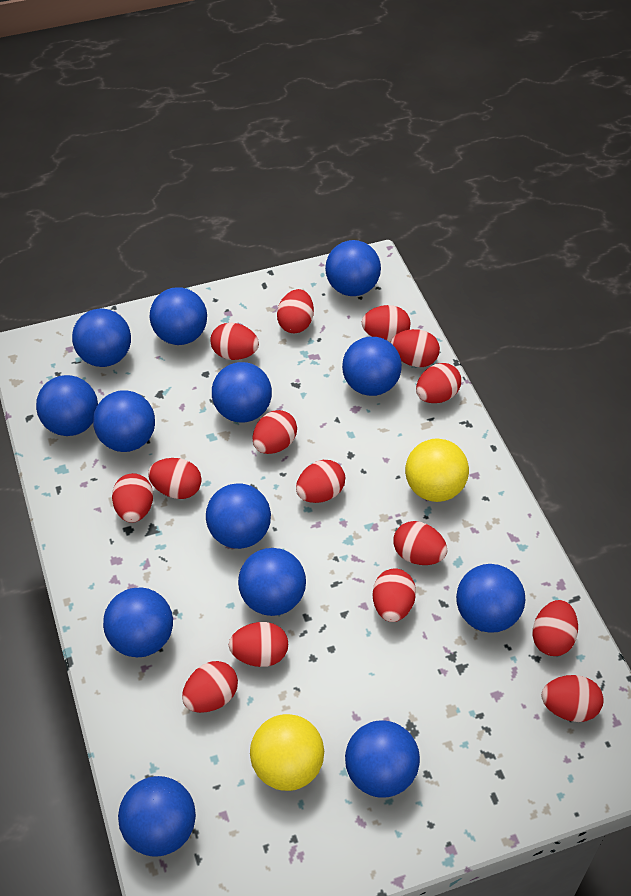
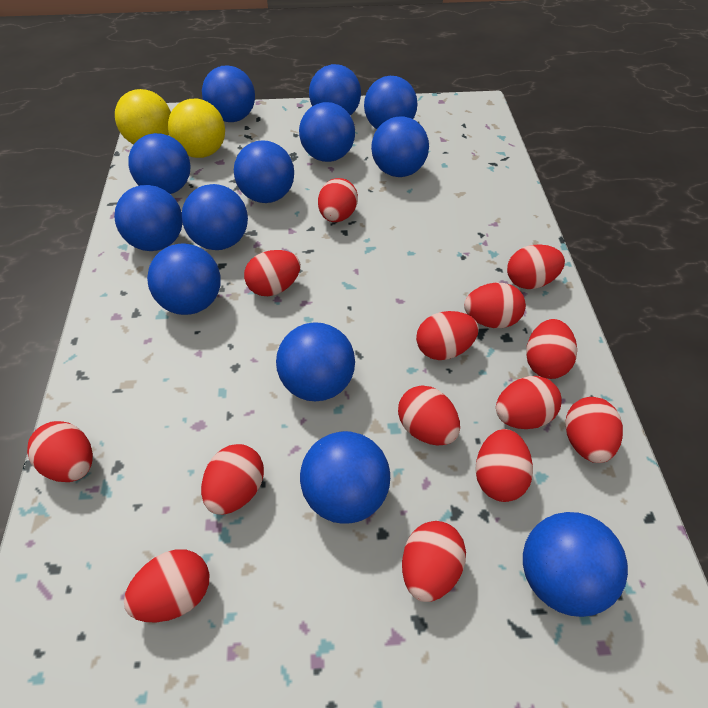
red egg: [112,473,153,523] [148,458,202,499] [182,661,238,713] [210,323,259,360] [229,622,288,667] [253,410,297,454] [277,289,314,333] [296,460,345,503] [362,305,410,342] [373,569,416,622] [390,329,440,367] [393,521,447,565] [416,363,461,403] [532,600,578,656] [542,675,604,722] = 15 -> [27,421,93,482] [124,549,209,622] [201,444,264,515] [244,250,301,296] [318,178,358,222] [398,386,460,445] [402,521,466,602] [416,311,479,360] [464,283,526,328] [475,429,533,502] [496,376,562,429] [507,245,565,289] [526,319,577,379] [565,397,623,463] = 14

